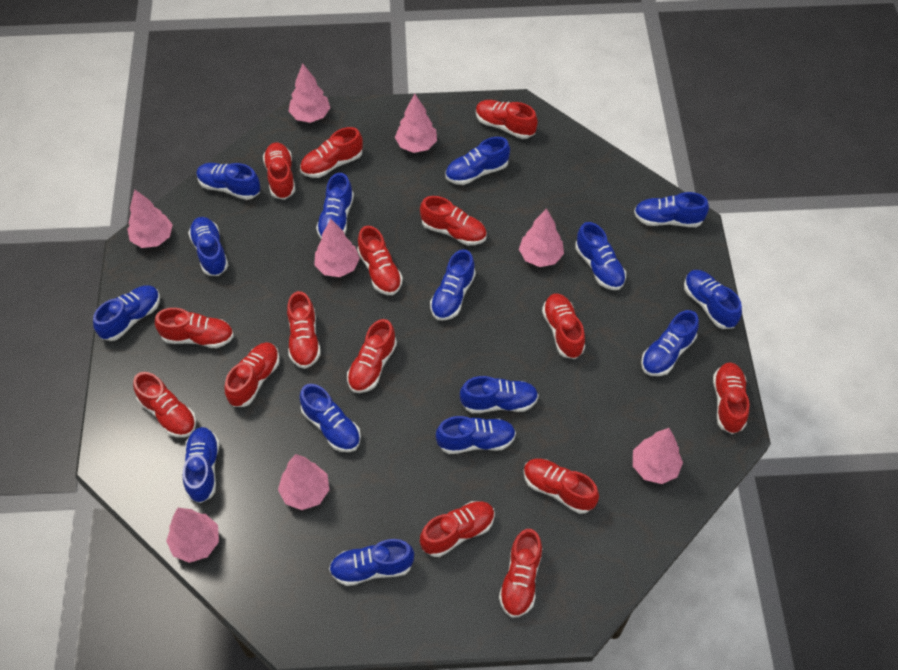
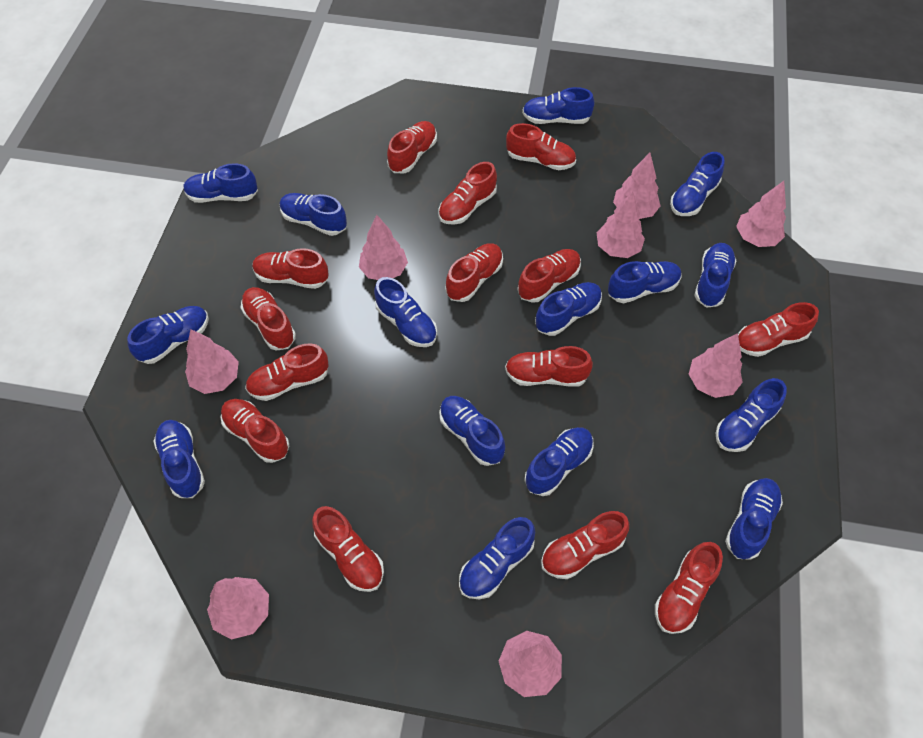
red shoe: [133,372,196,438] [155,308,234,348] [224,342,280,407] [263,143,295,200] [287,291,321,369] [300,127,363,178] [347,319,397,393] [357,226,403,295] [420,196,487,245] [420,501,495,557] [476,100,538,139] [499,529,542,618] [524,459,599,514] [542,293,585,359] [713,362,749,434] = 15 -> [221,399,290,463] [240,287,296,351] [245,343,329,401] [252,248,328,289] [312,506,384,592] [387,121,437,174] [438,162,497,225] [445,243,503,302] [505,346,593,387] [506,123,576,170] [518,249,581,303] [541,511,629,579] [655,542,723,634] [738,302,819,357] = 14

